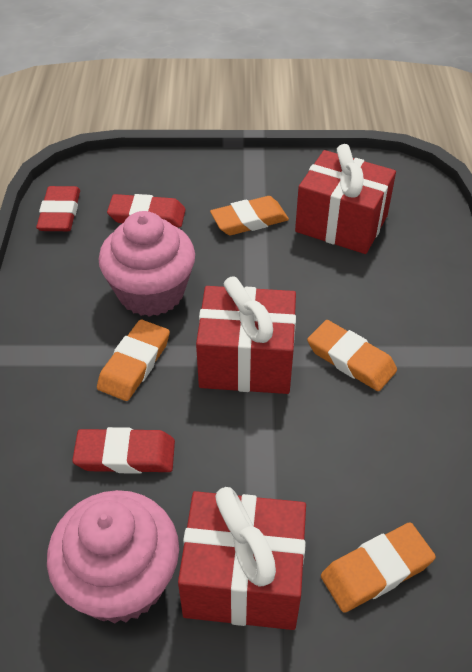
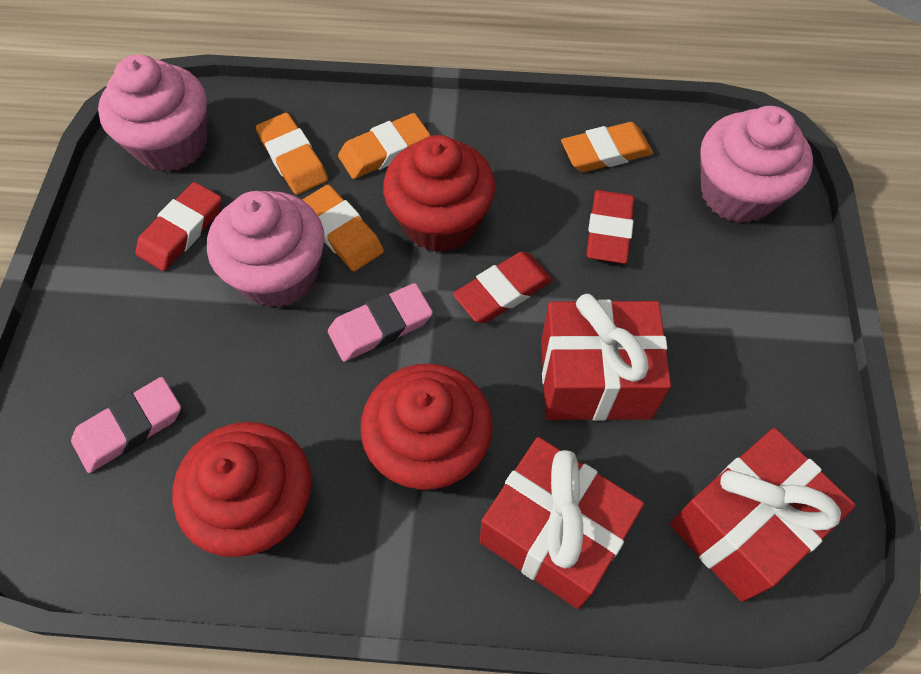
pink cupcake: [47,490,179,623] [98,211,195,317] = 2 -> [98,54,207,172] [207,191,325,308] [700,106,813,223] = 3
pink eraser: none = 0 -> [71,377,181,473] [328,283,433,362] = 2
red cupcake: none = 0 -> [172,422,311,557] [361,364,493,490] [383,135,495,252] = 3

